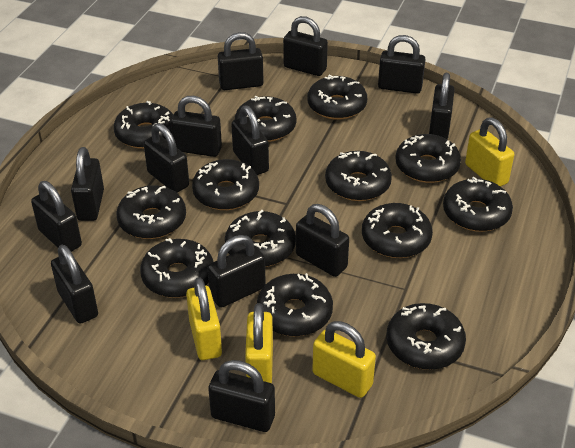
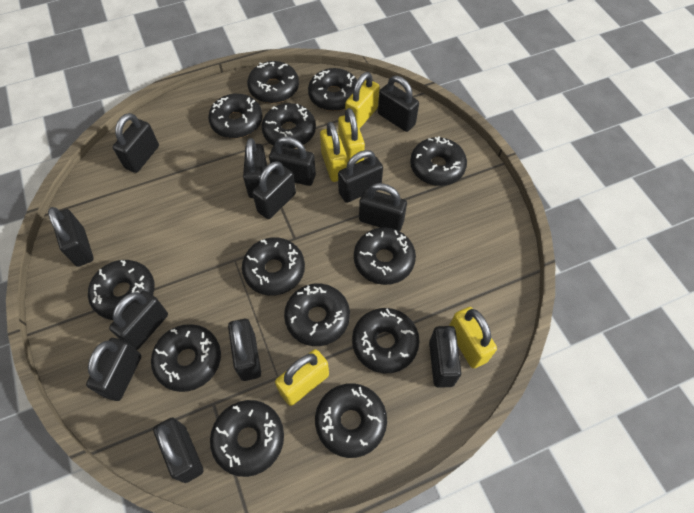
yellow padlock: [186,277,222,360] [245,303,273,383] [312,321,376,398] [465,118,514,187] = 4 -> [275,349,329,406] [320,122,347,182] [338,108,365,164] [345,72,379,129] [449,307,497,368] = 5

